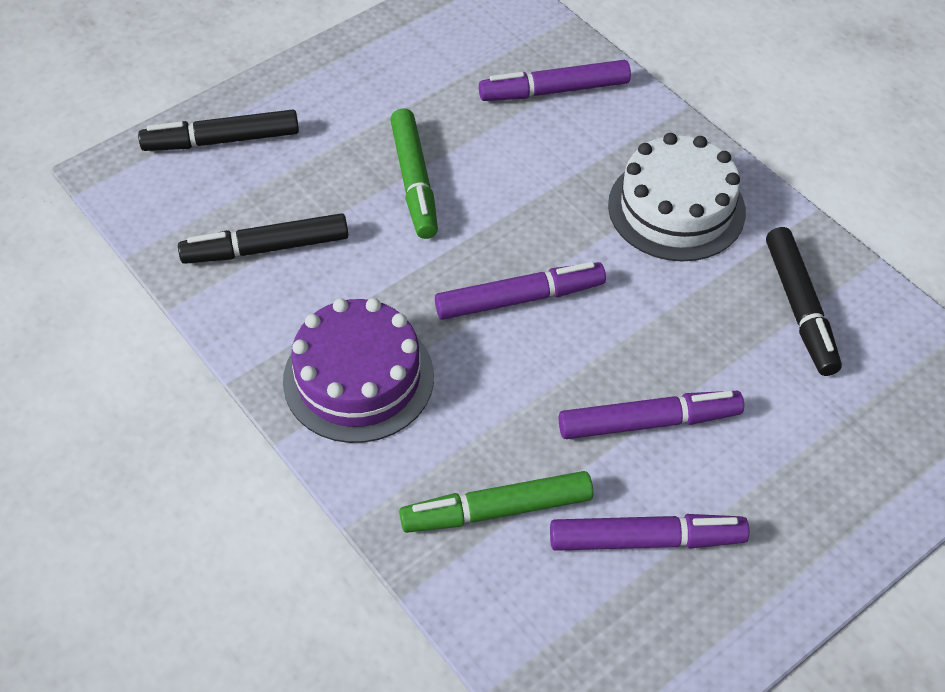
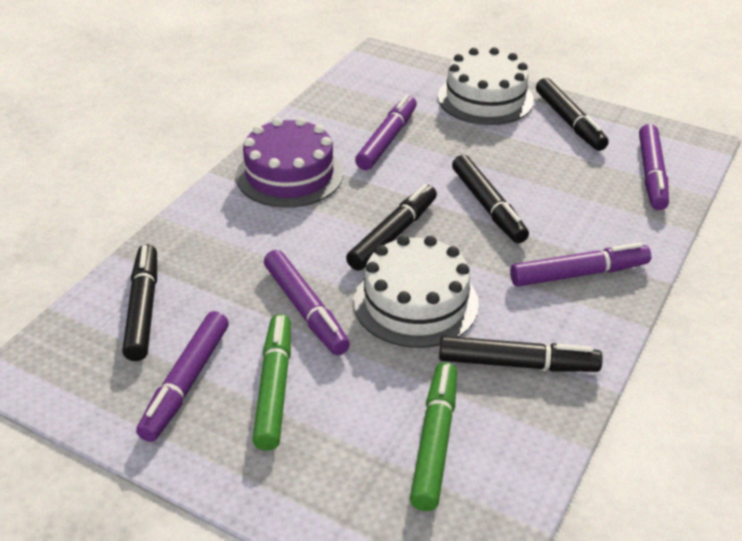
black marker: [138,109,299,151] [178,213,348,264] [766,227,842,376] = 3 -> [122,244,157,361] [346,184,437,271] [439,336,603,372] [452,155,529,243] [536,78,609,151] = 5
purple marker: [435,262,606,320] [479,60,631,101] [550,514,749,551] [559,391,744,439] = 4 -> [136,311,229,442] [264,250,350,355] [355,94,417,170] [510,242,651,287] [639,124,669,210] = 5
white cake: [608,133,746,262] = 1 -> [353,235,479,348] [438,47,534,125] = 2

